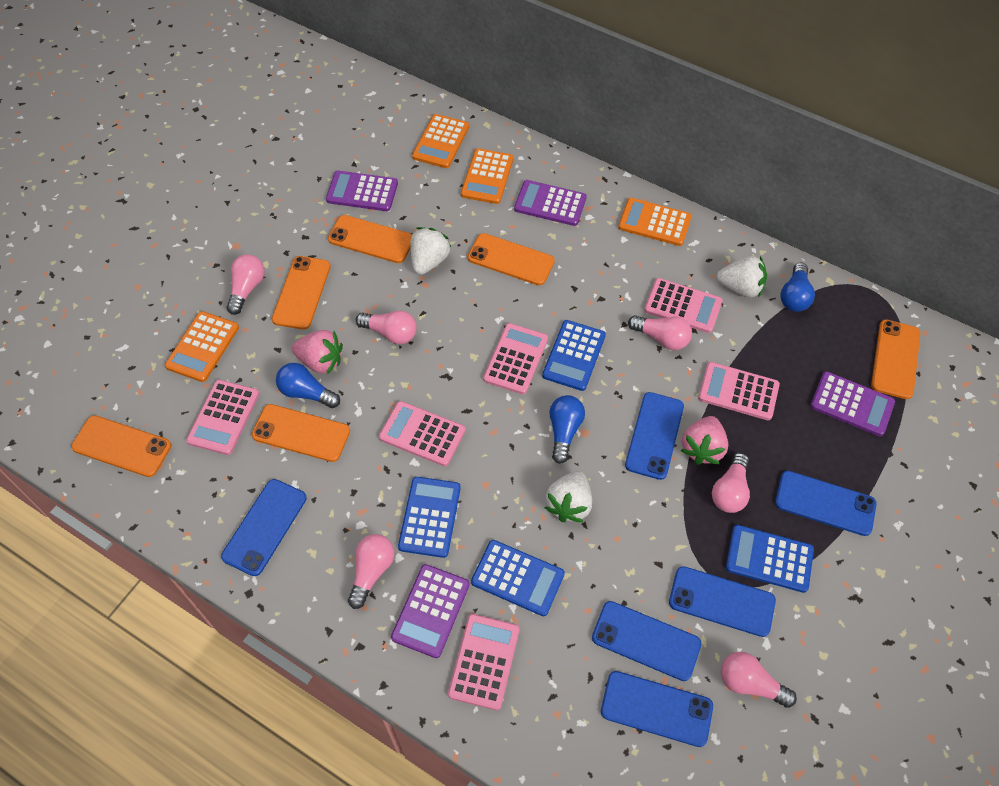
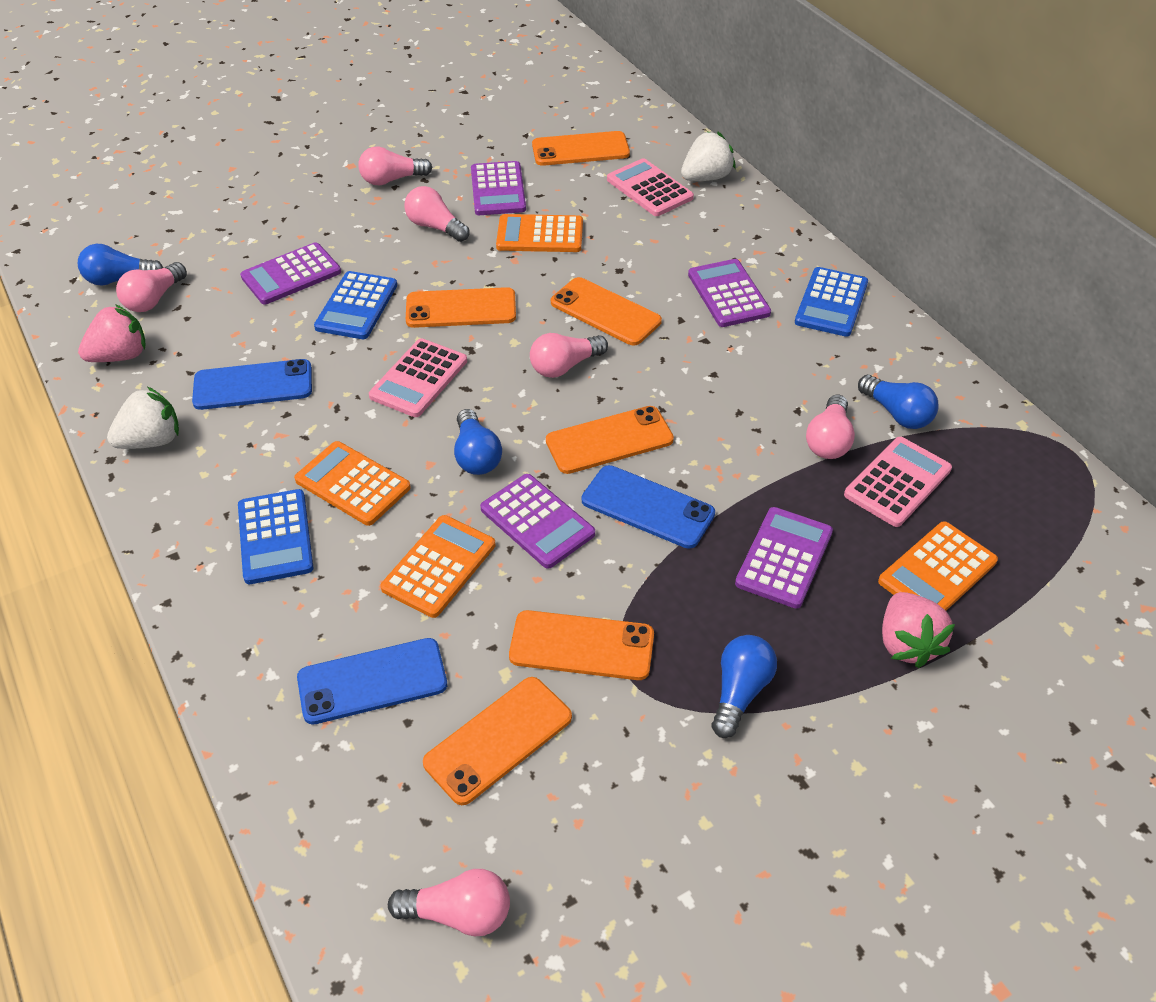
blue calculator: [398,477,461,558] [471,540,565,616] [542,320,606,391] [726,525,814,593] = 4 -> [238,489,313,584] [314,271,397,339] [795,267,868,337] = 3
blue light bulb: [276,363,340,408] [549,395,585,464] [781,262,815,312] = 3 -> [78,244,163,286] [454,409,502,475] [712,635,777,738] [858,375,939,429] = 4
blue phone: [221,479,307,576] [592,601,702,681] [601,671,713,747] [625,392,684,480] [669,566,776,637] [775,471,877,536] = 6 -> [192,359,312,410] [297,638,447,725] [582,465,715,549] = 3
pink calculator: [186,380,259,455] [379,401,466,466] [448,614,520,710] [483,323,548,394] [644,278,723,333] [698,362,780,420] = 6 -> [369,338,467,417] [607,158,694,216] [844,437,952,527] = 3
purple calculator: [326,171,398,211] [391,564,470,658] [514,180,587,226] [810,371,895,436] = 4 -> [240,242,341,304] [471,161,526,215] [480,474,595,569] [688,259,771,327] [735,507,833,609] = 5
white strawberry: [410,227,451,275] [545,471,592,522] [716,256,767,298] = 3 -> [107,387,179,449] [681,131,736,181] = 2

